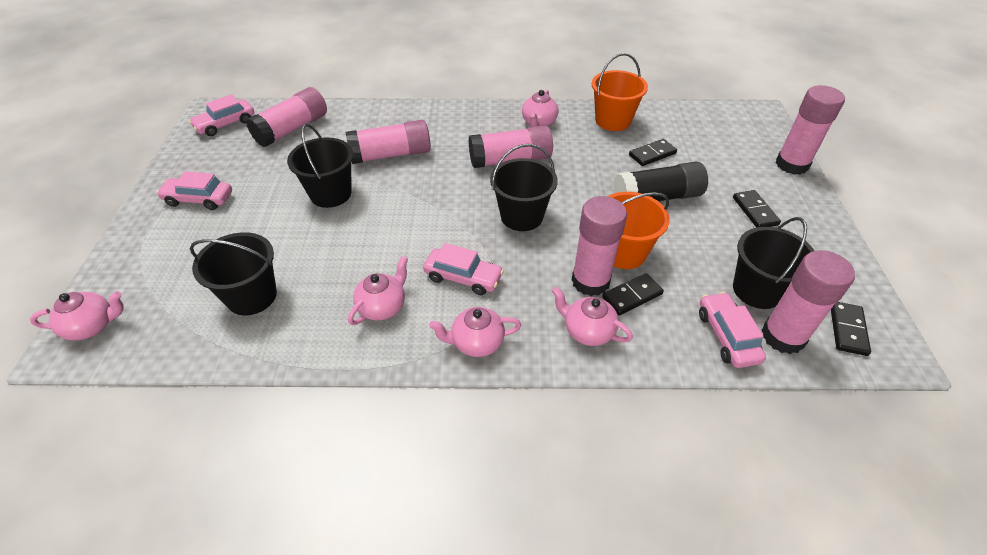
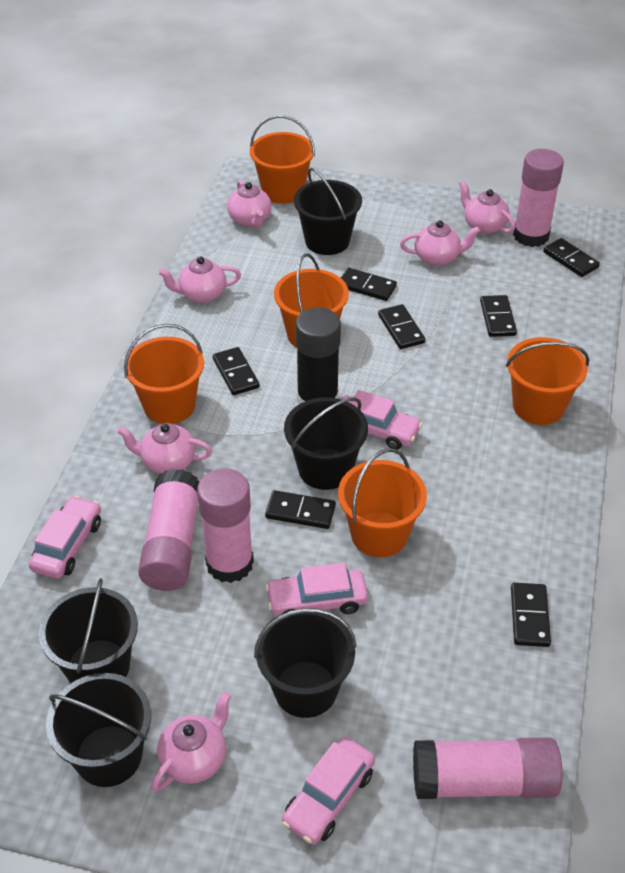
black bucket: [190,232,277,316] [287,124,354,208] [490,144,558,231] [733,217,815,309] = 4 -> [39,578,138,683] [46,673,151,787] [254,608,357,718] [284,397,368,490] [294,168,362,255] = 5
black domino: [602,273,664,315] [629,139,677,166] [733,190,781,227] [831,302,871,356] = 4 -> [213,347,260,395] [265,490,336,529] [341,268,397,301] [378,304,425,349] [480,295,517,337] [511,583,551,647] [543,238,600,277] = 7
orange bucket: [592,53,648,131] [607,192,670,269] = 2 -> [124,324,204,424] [250,115,315,204] [274,253,349,348] [338,448,427,557] [506,337,589,425] = 5
pink glue stick: [246,87,327,147] [346,120,431,164] [469,125,553,168] [572,196,627,296] [761,250,855,354] [776,85,845,175] = 6 -> [138,469,199,591] [197,468,254,583] [413,738,562,799] [513,149,564,247] = 4
pink teapot: [30,291,124,340] [348,256,408,325] [429,307,522,357] [522,90,559,127] [552,287,633,346] = 5 -> [117,423,212,474] [152,691,231,792] [158,256,241,303] [227,180,272,228] [400,220,480,266] [459,180,515,234] = 6

